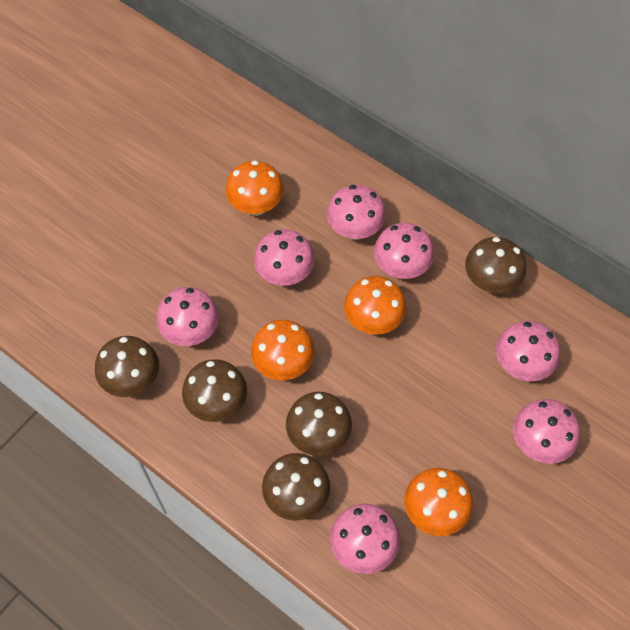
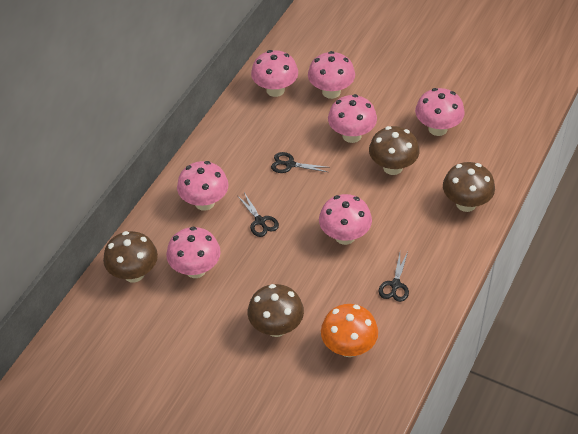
black scissors: none = 0 -> [237,193,279,237] [271,152,330,173] [378,252,409,302] = 3
brown mushroom: [95,336,159,397] [182,359,247,422] [262,453,330,521] [286,392,352,456] [465,237,526,293] = 5 -> [103,231,158,282] [247,284,304,337] [369,126,419,175] [443,162,495,212] = 4
orange mushroom: [226,160,284,216] [251,320,315,380] [344,276,406,335] [404,468,473,536] = 4 -> [321,304,378,357] = 1

